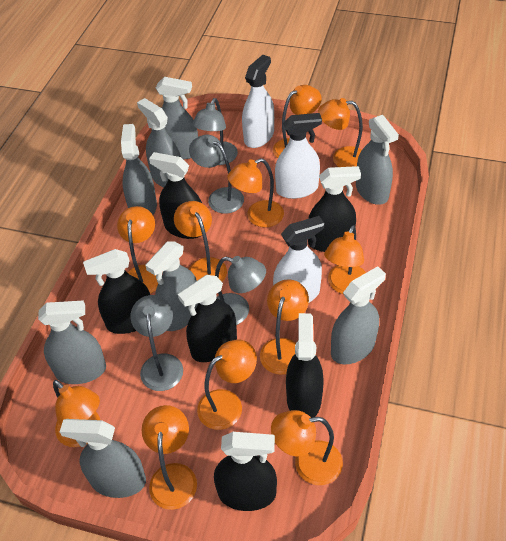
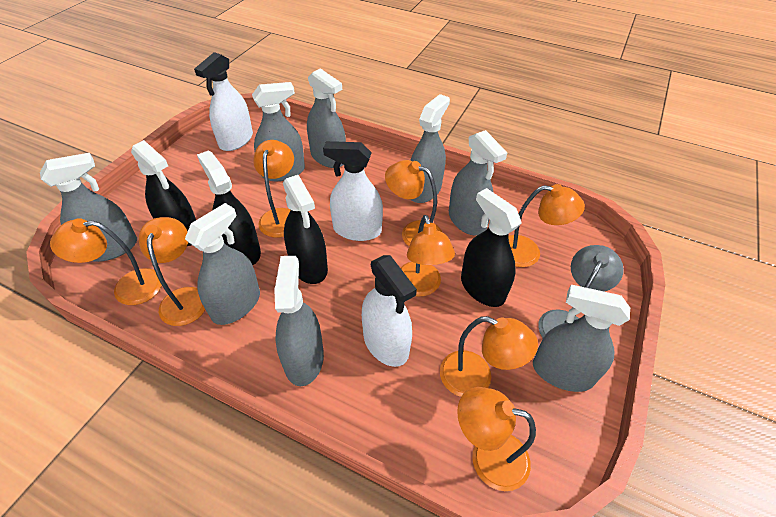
black spray bottle: [83,249,150,334] [149,152,202,239] [178,275,237,362] [214,432,277,511] [286,313,324,418] [308,166,361,252] = 6 -> [131,140,196,246] [197,150,261,265] [283,175,328,284] [461,188,522,307] = 4
grey lamp: [130,295,183,391] [189,135,244,214] [192,98,238,165] [215,256,266,325] = 4 -> [538,245,624,338] = 1
orange lamp: [53,380,100,447] [117,206,158,294] [142,405,197,510] [174,201,227,282] [197,340,257,430] [227,158,284,227] [260,279,309,375] [271,410,343,485] [273,85,322,158] [318,98,363,167] [324,225,366,294] = 11 -> [50,218,162,305] [139,217,205,326] [253,140,294,238] [385,160,442,246] [401,215,455,296] [440,316,538,397] [457,387,536,491] [508,184,585,267] = 8

